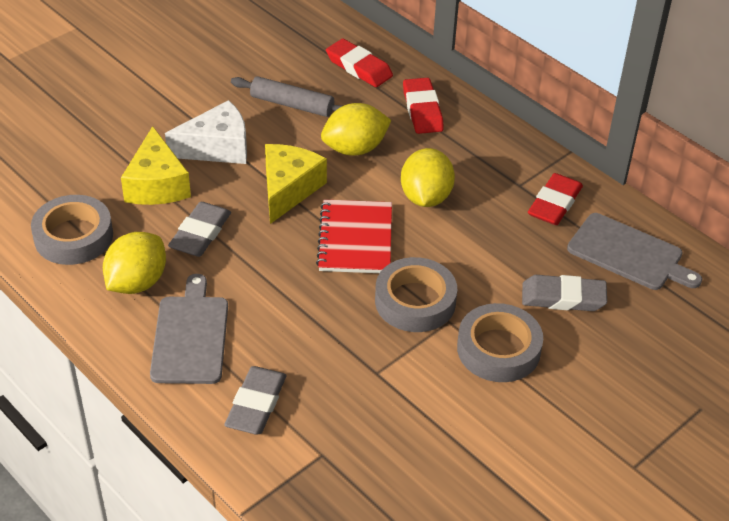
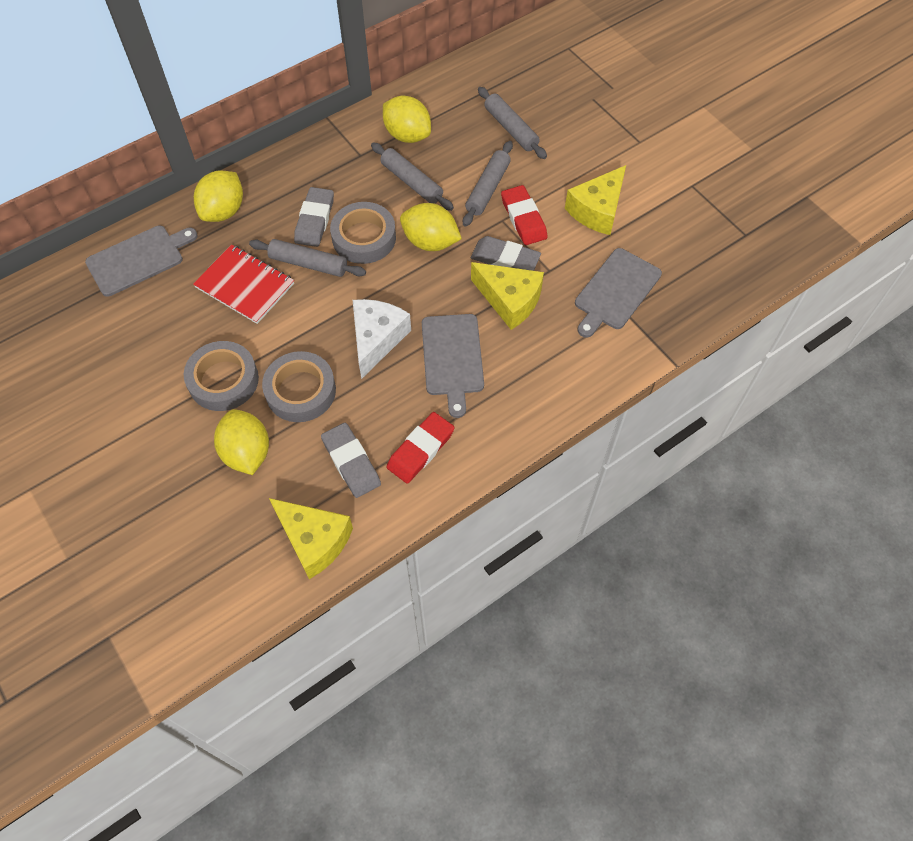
grey cutting board: [150,274,228,384] [567,213,702,290] = 2 -> [85,226,198,297] [422,314,484,418] [575,248,662,337] = 3
grey rolling pin: [231,76,342,117] = 1 -> [249,239,366,277] [371,142,454,211] [463,141,513,227] [478,87,547,159] = 4
red eraser: [326,39,393,87] [403,78,444,134] [528,173,583,225] = 3 -> [387,412,455,484] [501,185,548,245] = 2
yellow cheese: [121,126,191,205] [265,144,327,224] = 2 -> [269,498,353,579] [471,262,544,330] [565,165,626,235] = 3
yellow lemon: [103,232,166,294] [321,103,391,156] [401,148,455,207] = 3 -> [194,171,243,222] [214,409,269,475] [383,96,431,143] [400,203,462,251] = 4

